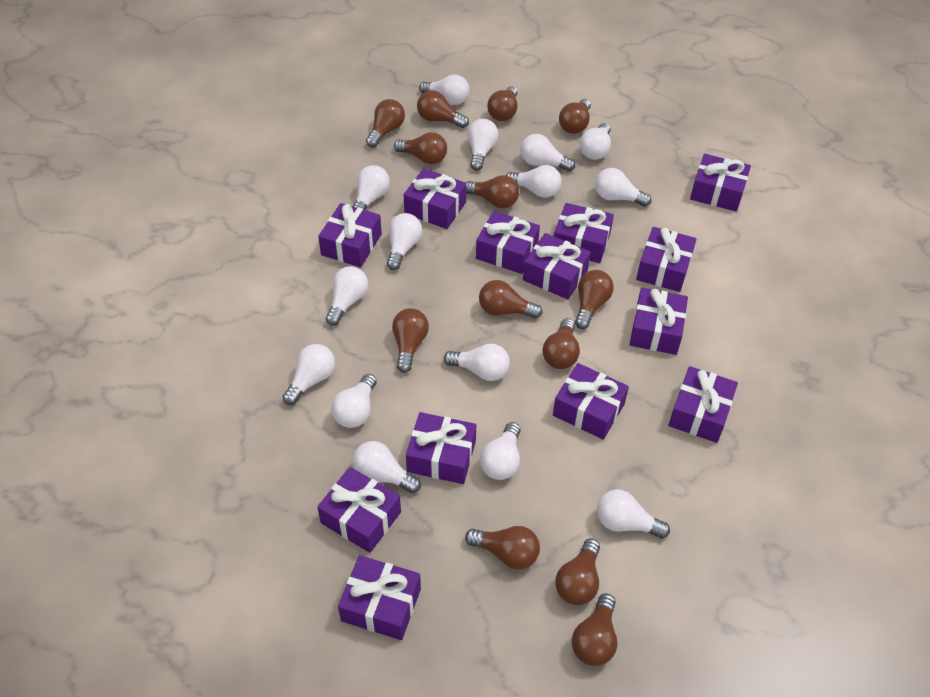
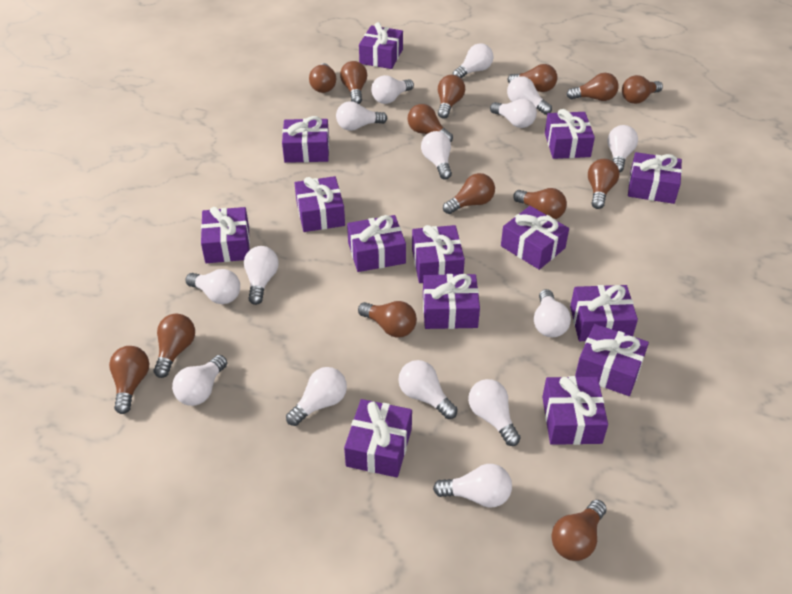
brown light bulb: [366,99,405,148] [392,308,429,373] [394,132,447,164] [417,90,469,128] [465,526,540,569] [466,175,519,208] [479,280,543,319] [487,86,518,121] [543,318,580,369] [555,538,600,605] [559,99,591,134] [572,593,617,666] [575,270,614,329] = 13 -> [109,346,149,414] [153,314,195,378] [309,63,336,93] [340,61,367,104] [358,301,417,338] [408,104,453,142] [438,75,465,119] [443,173,495,214] [507,64,557,92] [513,188,567,219] [551,500,607,561] [566,73,619,101] [588,159,620,209] [622,75,663,104] = 14
purple gift: [317,467,401,553] [318,203,382,267] [338,555,421,640] [404,168,466,229] [406,412,476,484] [476,211,540,274] [523,233,591,299] [553,363,629,440] [554,203,614,263] [630,288,688,355] [636,227,697,292] [668,366,738,443] [690,154,751,212] = 13 -> [201,207,250,263] [282,116,329,163] [294,176,345,232] [344,399,412,477] [347,215,406,272] [359,22,403,69] [412,225,465,283] [423,274,480,329] [501,206,569,270] [542,376,608,445] [545,109,595,159] [570,285,638,341] [575,324,649,396] [628,152,682,204] = 14

